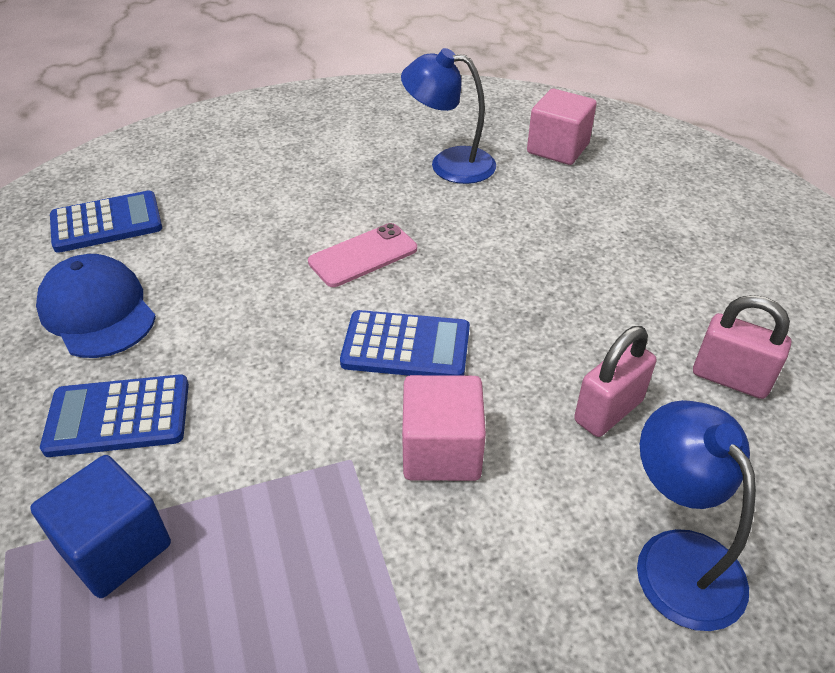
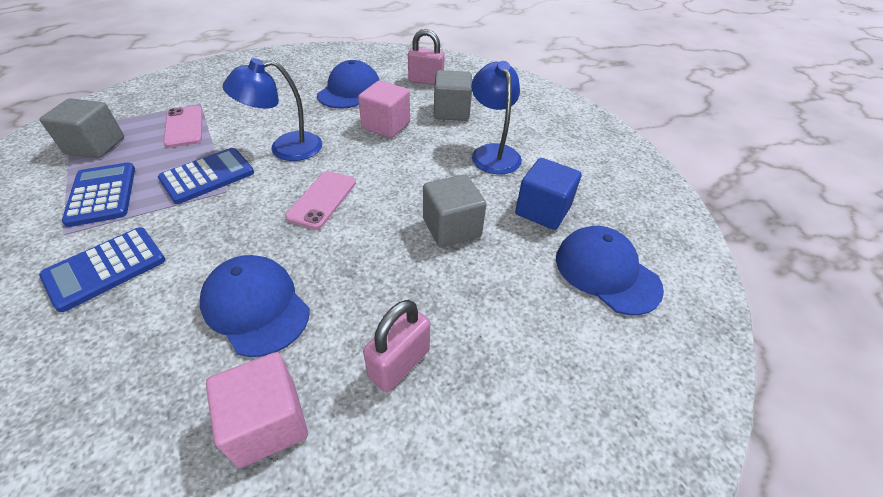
blue cap: [36,254,156,358] = 1 -> [200,255,310,357] [317,60,380,109] [556,226,664,315] = 3
grey cube: none = 0 -> [40,98,124,158] [423,174,487,248] [434,70,472,121] = 3
pink phone: [308,223,417,287] = 1 -> [163,106,202,148] [285,171,356,229] = 2

